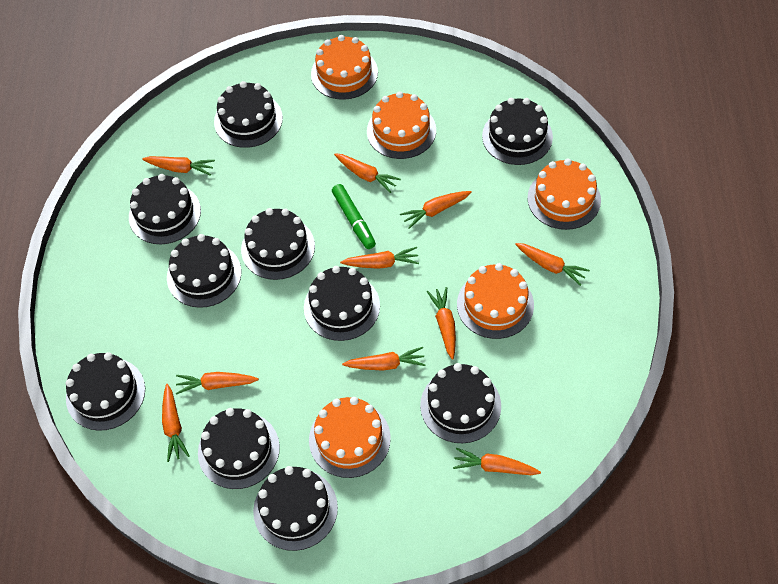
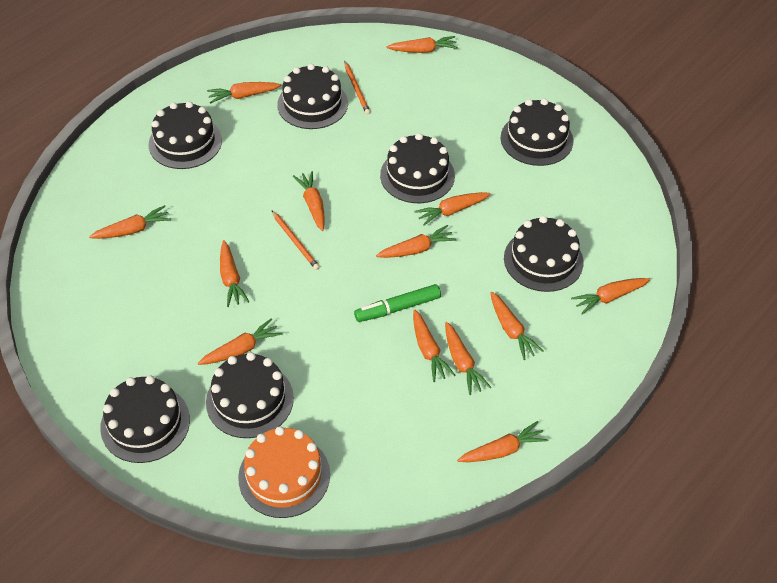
black cake: [66,352,145,431] [129,174,201,244] [167,234,241,308] [198,408,280,489] [214,81,283,148] [241,208,315,280] [253,466,338,551] [304,266,380,341] [420,363,501,443] [482,98,553,165] = 10 -> [100,376,190,463] [149,101,222,169] [206,352,294,438] [277,64,348,129] [380,133,455,203] [501,99,573,166] [504,216,584,292] = 7
orange cake: [309,397,391,478] [311,35,378,100] [367,91,436,159] [457,263,534,339] [528,159,601,230] = 5 -> [238,426,330,518] = 1
orange carrot: [142,156,215,176] [162,384,190,462] [176,372,259,395] [334,153,401,193] [340,247,419,269] [342,347,425,371] [400,191,472,229] [427,287,456,360] [453,448,541,475] [515,243,590,286] = 10 -> [89,205,171,239] [198,318,282,365] [207,82,281,104] [220,240,249,307] [293,171,325,231] [376,225,456,258] [386,36,458,53] [413,310,455,382] [414,192,490,226] [445,322,491,395] [457,421,548,462] [490,292,544,360] [571,278,650,315] = 13
orange pencil: none = 0 -> [272,211,320,270] [344,61,370,115] = 2

